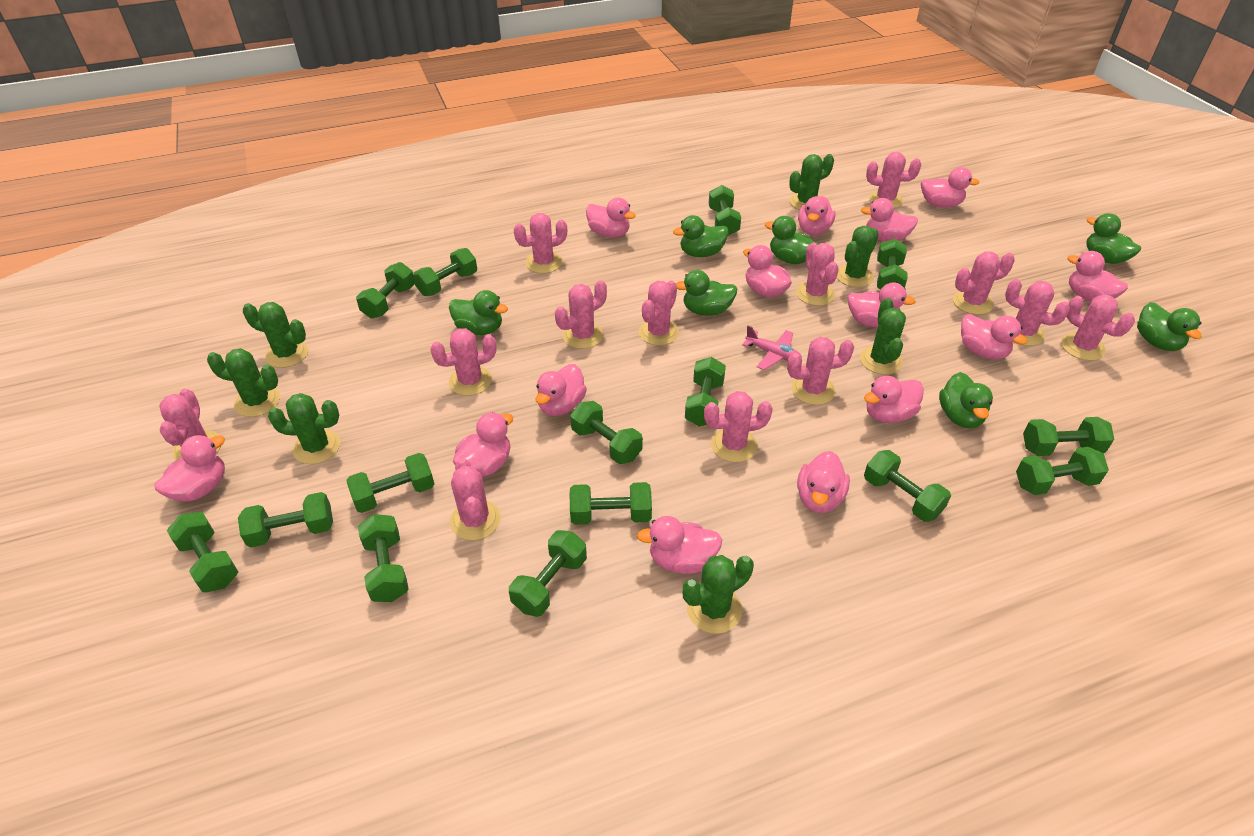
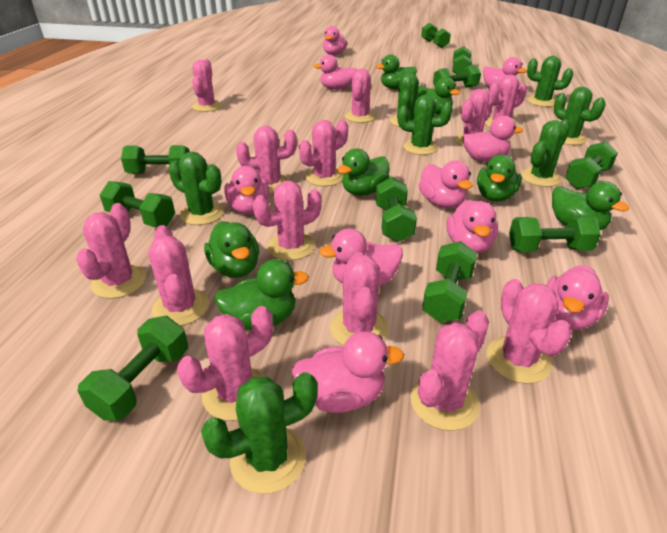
green dumbbell: [167,512,238,592] [238,492,333,548] [346,453,434,513] [356,262,415,319] [358,514,409,602] [413,248,477,296] [509,530,587,617] [570,401,643,464] [570,482,652,525] [685,357,726,427] [709,185,741,236] [864,450,951,522] [877,239,908,290] [1016,447,1109,495] [1023,417,1114,456] = 15 -> [77,316,188,421] [100,181,175,227] [121,145,190,174] [376,177,417,242] [421,23,451,48] [422,241,477,322] [433,65,481,88] [452,46,472,75] [509,216,601,252] [565,142,618,189] = 10
pink duck: [154,435,225,502] [453,412,513,477] [535,364,587,416] [586,198,636,238] [637,516,723,574] [743,245,792,298] [797,451,850,513] [798,196,836,235] [848,282,916,328] [861,198,918,242] [864,376,924,423] [921,167,980,208] [961,314,1028,360] [1067,251,1128,302] = 14 -> [225,166,269,214] [292,331,404,413] [313,54,357,90] [319,228,403,286] [323,26,347,55] [419,160,473,208] [447,200,498,254] [462,116,523,162] [483,57,527,87] [546,265,609,330] = 10
pink plane: [742,326,802,370] = 1 -> none = 0

